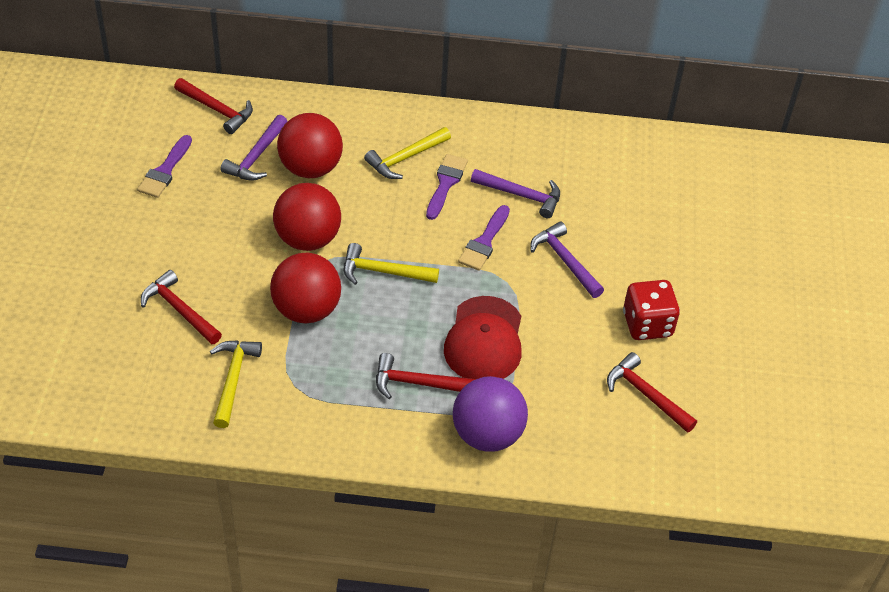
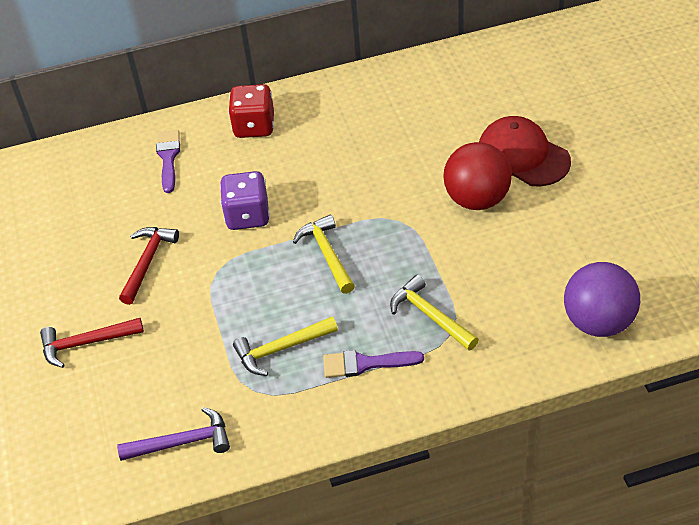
purple brush: [137,135,192,198] [426,154,468,220] [458,205,510,271] = 3 -> [156,130,180,193] [323,350,424,378] = 2
purple dice: none = 0 -> [220,171,270,230] = 1
purple hammer: [220,115,288,181] [471,169,560,218] [530,221,604,298] = 3 -> [117,407,230,461] = 1
red ball: [270,253,341,323] [273,183,341,251] [277,113,343,178] = 3 -> [443,142,512,210] = 1
red hammer: [141,270,222,345] [174,78,253,134] [376,353,476,399] [607,352,697,433] = 4 -> [40,318,144,368] [119,227,179,305] = 2

